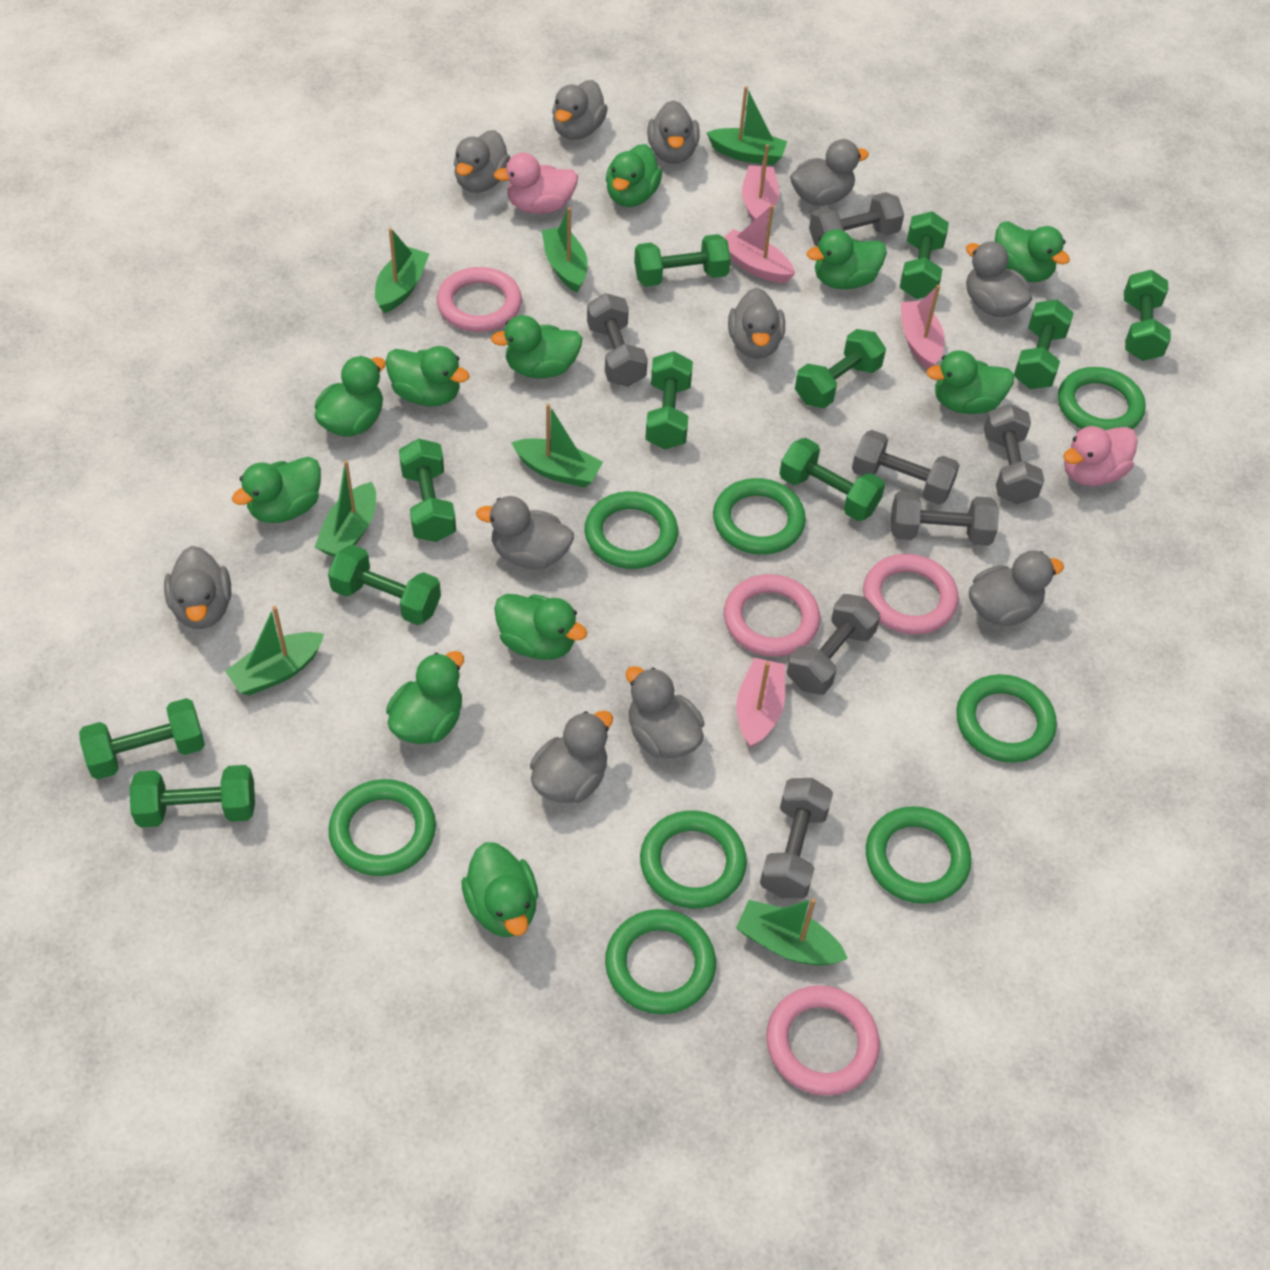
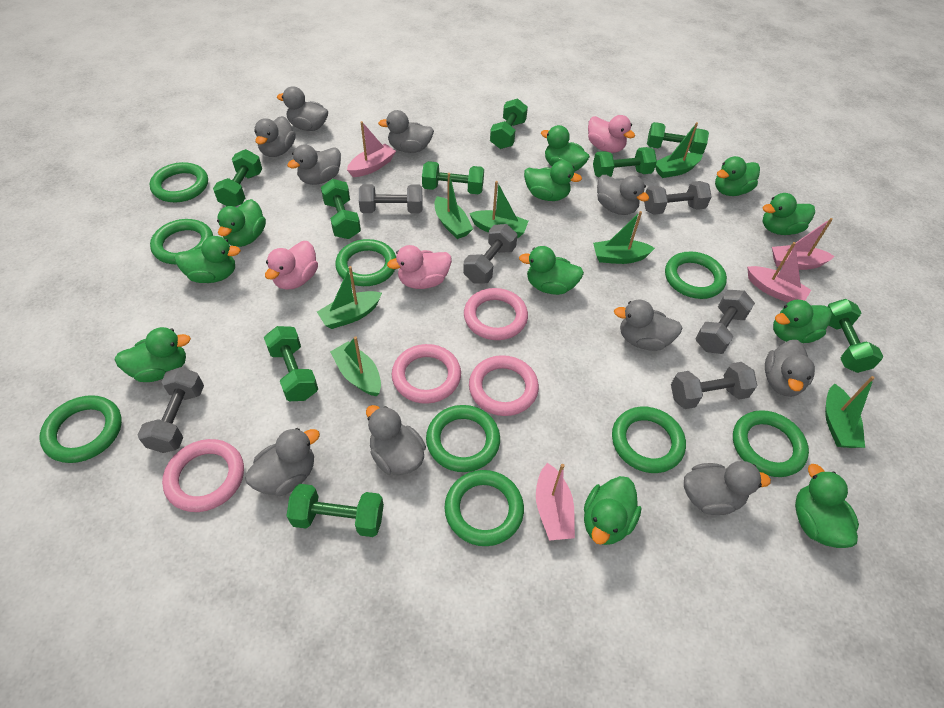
green dumbbell: [79,698,205,779] [130,765,255,828] [328,545,441,625] [399,439,456,542] [634,234,731,287] [645,351,693,449] [779,438,885,521] [795,329,886,408] [900,211,949,299] [1014,300,1074,389] [1124,270,1171,361] = 11 -> [213,149,262,207] [264,326,318,401] [287,484,384,537] [321,179,361,239] [422,161,484,195] [490,98,528,149] [593,147,657,178] [647,122,709,154] [827,299,883,373] = 9
green ring: [328,779,436,876] [585,491,678,569] [605,909,716,1014] [640,811,747,909] [713,478,806,555] [866,806,971,904] [956,674,1057,763] [1058,367,1146,430] = 8 -> [39,395,122,463] [150,162,208,202] [150,219,213,264] [335,239,396,286] [426,405,500,472] [445,470,524,546] [612,407,686,473] [665,252,727,299] [733,410,809,477] = 9
grey duck: [164,546,231,629] [454,130,510,193] [476,496,574,570] [530,710,613,803] [552,80,608,140] [626,666,704,758] [647,100,700,164] [728,288,785,359] [790,139,869,206] [966,241,1032,317] [969,550,1064,626] = 11 -> [245,428,320,496] [254,116,295,157] [277,86,328,131] [287,144,341,185] [366,405,426,475] [378,110,434,153] [597,175,649,215] [614,300,683,351] [684,461,771,515] [765,340,815,397] = 10
grey dumbbell: [587,293,648,387] [760,778,833,898] [787,594,881,695] [809,192,904,247] [852,430,960,505] [890,491,999,546] [984,404,1044,504] = 7 -> [138,367,204,453] [359,184,422,213] [463,224,518,283] [644,181,712,215] [671,362,757,409] [696,290,755,354] = 6
pink duck: [493,153,578,214] [1063,426,1138,486] = 2 -> [265,241,318,290] [387,245,452,289] [588,115,635,153] = 3

